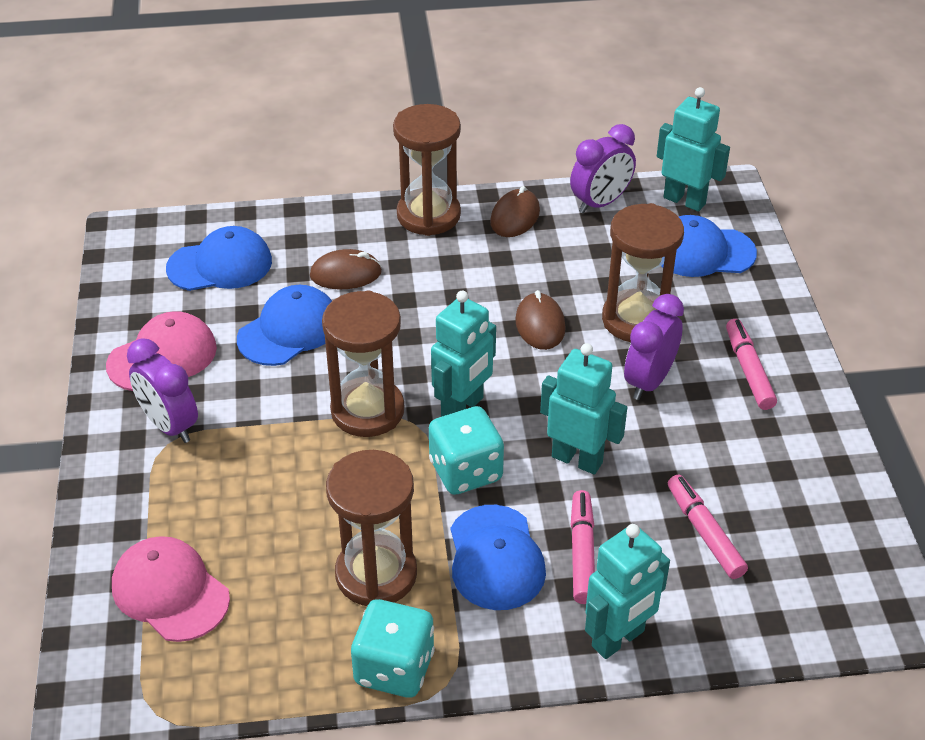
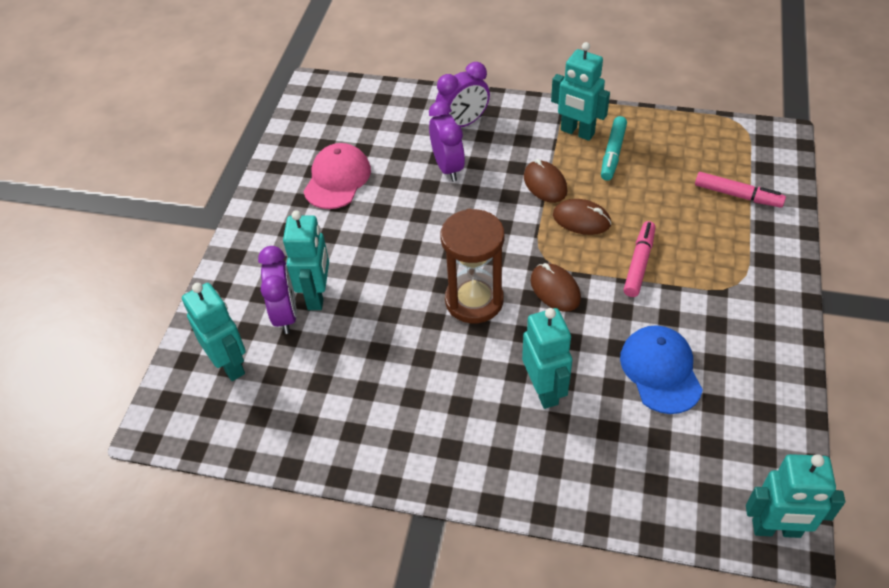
blue cap: [166,226,272,291] [237,285,332,366] [451,505,546,610] [661,215,757,277] = 4 -> [620,325,703,414] = 1
brown hourglass: [322,290,404,437] [326,450,417,606] [393,104,461,236] [602,203,684,342] = 4 -> [440,209,504,323] = 1
pink cap: [106,311,217,391] [112,536,230,642] = 2 -> [303,143,371,209] = 1
pink marker: [571,490,595,604] [668,474,748,579] [726,319,777,410] = 3 -> [624,221,656,297] [695,172,786,208] = 2
turquoise dice: [351,599,435,698] [429,406,504,495] = 2 -> none = 0
turquoise marker: none = 0 -> [601,116,627,181] = 1
turquoise robot: [431,290,496,417] [540,343,627,475] [585,524,670,659] [657,87,730,211] = 4 -> [182,283,246,381] [283,210,329,310] [522,308,572,409] [551,42,610,141] [746,454,845,538] = 5

